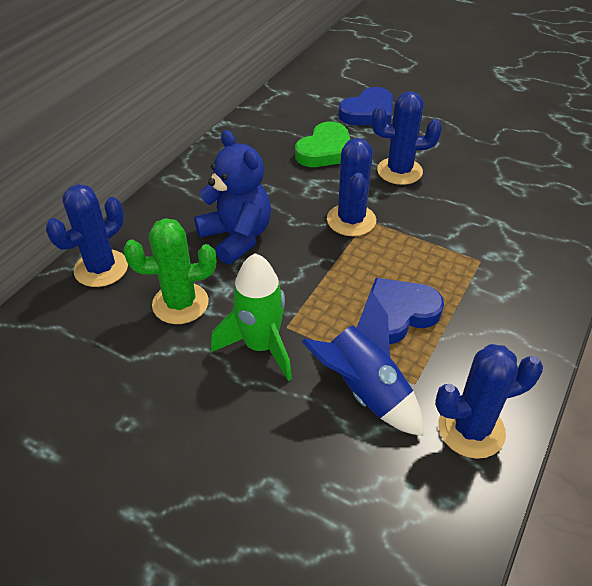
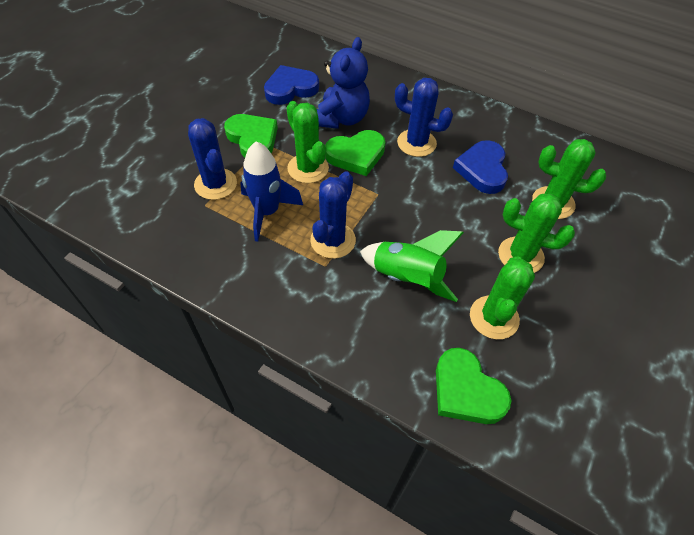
blue cactus: [46,184,128,287] [327,138,376,236] [372,91,442,185] [435,344,543,459] = 4 -> [188,118,237,200] [310,171,356,259] [395,78,453,157] = 3
green cactus: [124,218,216,324] = 1 -> [286,101,329,183] [470,256,535,339] [498,194,575,273] [532,139,606,219] = 4
green heart: [295,121,350,167] = 1 -> [224,114,278,158] [325,130,386,176] [436,348,512,424] = 3

